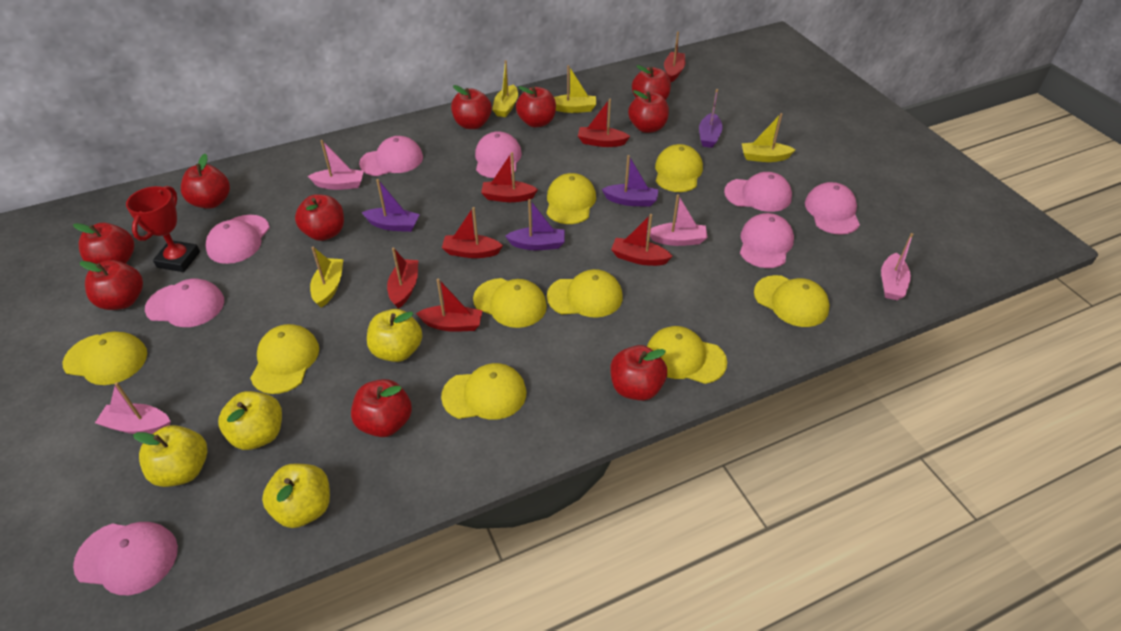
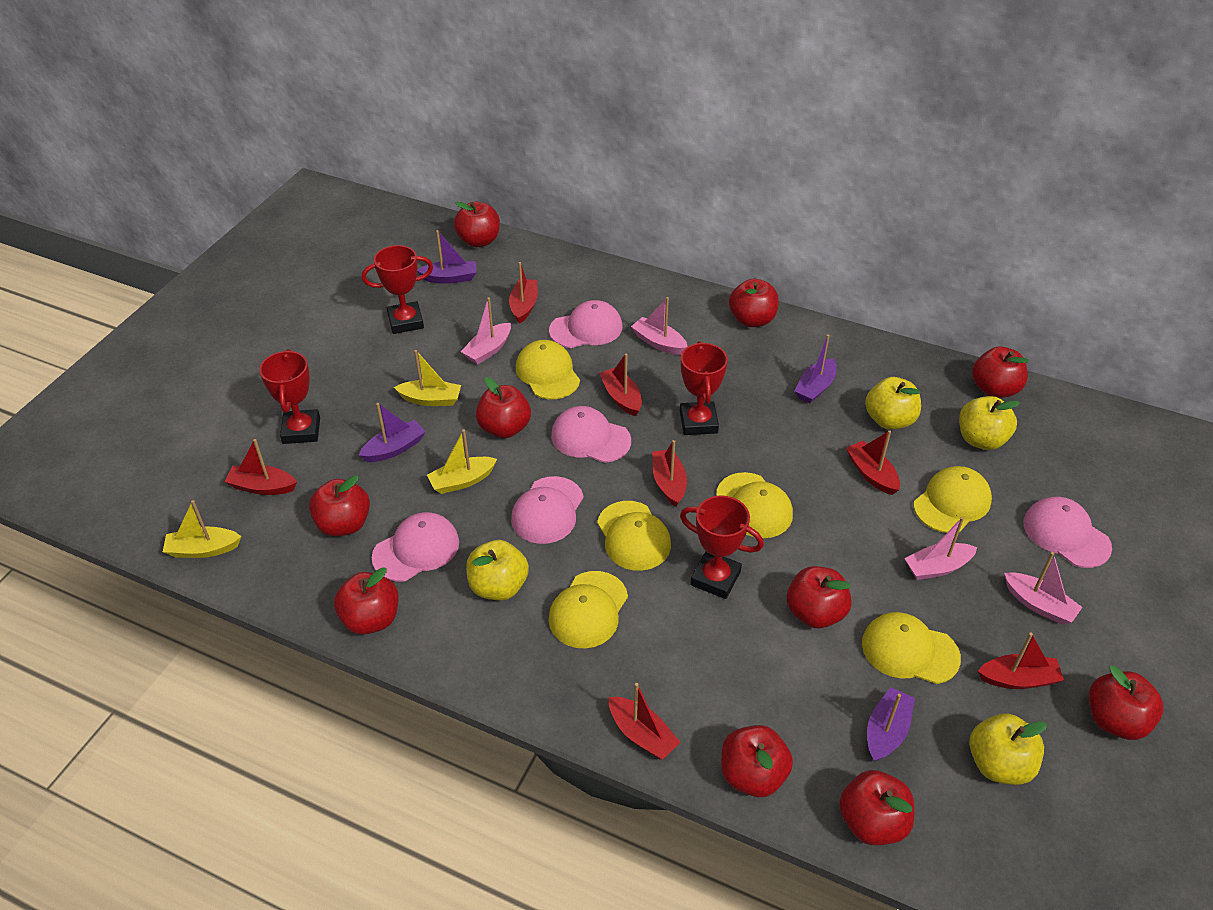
pink cap: [73,522,178,595] [145,278,224,327] [205,215,270,264] [359,136,423,176] [475,131,522,178] [724,172,792,212] [740,213,794,268] [805,182,860,235] = 8 -> [372,512,459,582] [511,476,584,544] [549,300,622,348] [551,406,631,463] [1023,497,1112,568] = 5
red trophy: [126,186,200,272] = 1 -> [259,349,320,444] [362,245,433,334] [680,341,728,435] [680,495,764,599] = 4
yellow boat: [310,247,343,308] [492,60,518,117] [554,65,596,113] [742,113,796,162] = 4 -> [163,500,242,558] [394,350,461,406] [427,429,497,494] = 3
yellow cap: [62,332,147,385] [250,324,319,394] [441,363,526,420] [473,278,547,328] [546,173,596,224] [547,269,623,318] [647,326,727,384] [655,144,703,192] [754,275,830,327] = 9 -> [516,340,580,399] [549,571,628,648] [597,501,671,571] [716,472,793,538] [862,612,961,684] [914,466,992,533] = 6

